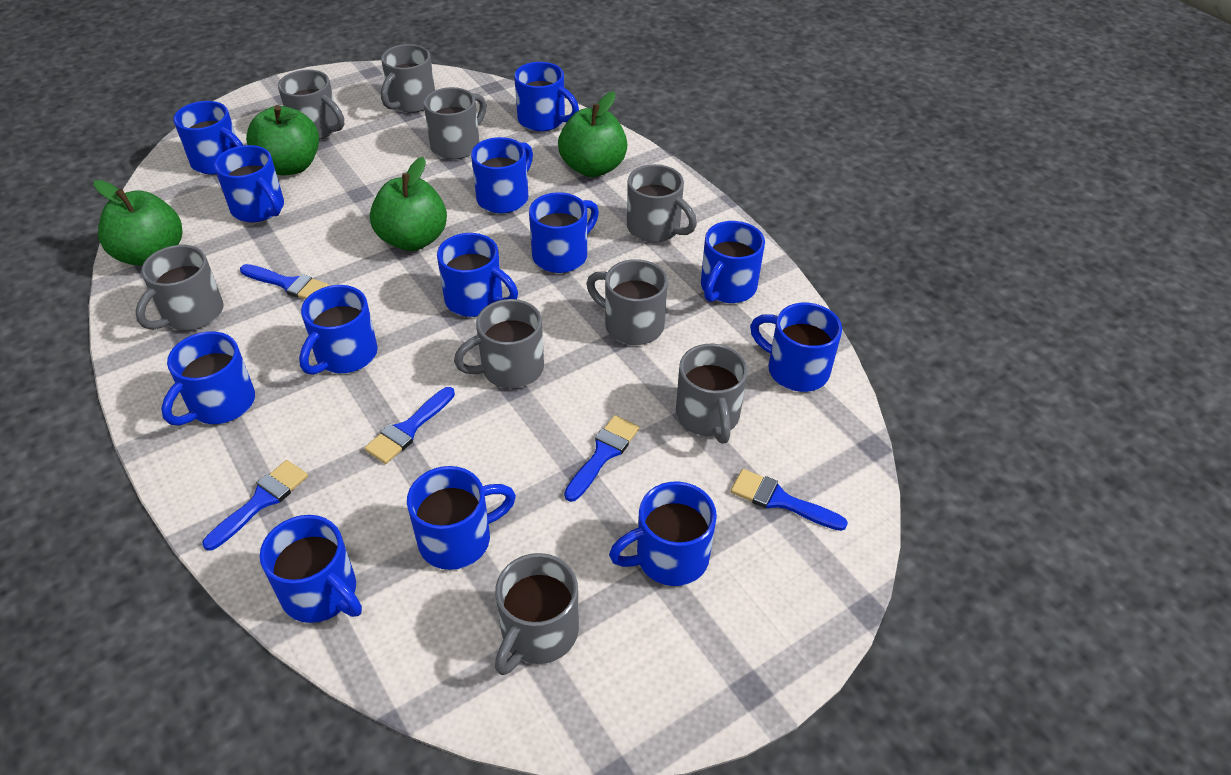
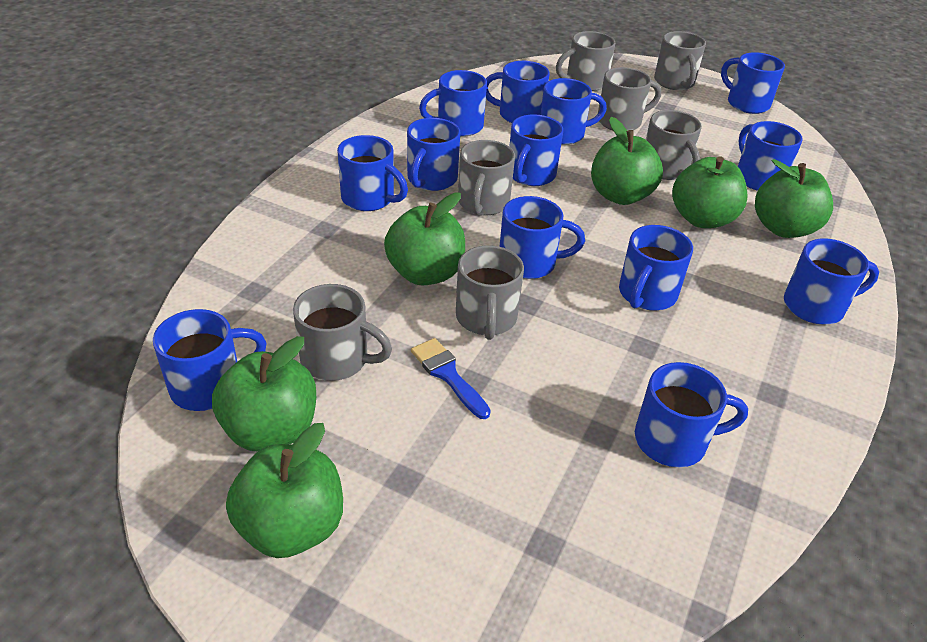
blue brush: [202,460,308,551] [240,264,329,299] [364,387,455,464] [564,415,639,502] [731,469,848,531] = 5 -> [411,338,491,419] = 1
green apple: [94,180,183,266] [246,105,319,176] [370,157,447,251] [558,91,628,177] = 4 -> [212,336,316,451] [226,423,343,558] [384,193,465,286] [591,117,663,205] [672,156,748,228] [755,159,833,238] = 6
grey mug: [135,245,224,330] [278,70,344,140] [381,44,435,113] [424,87,486,159] [454,299,544,389] [495,553,579,675] [586,259,668,345] [627,164,697,243] [676,343,748,443] = 9 -> [293,284,392,381] [456,245,524,340] [458,140,515,215] [556,31,615,91] [598,67,661,131] [646,110,702,180] [654,31,706,90] = 7

